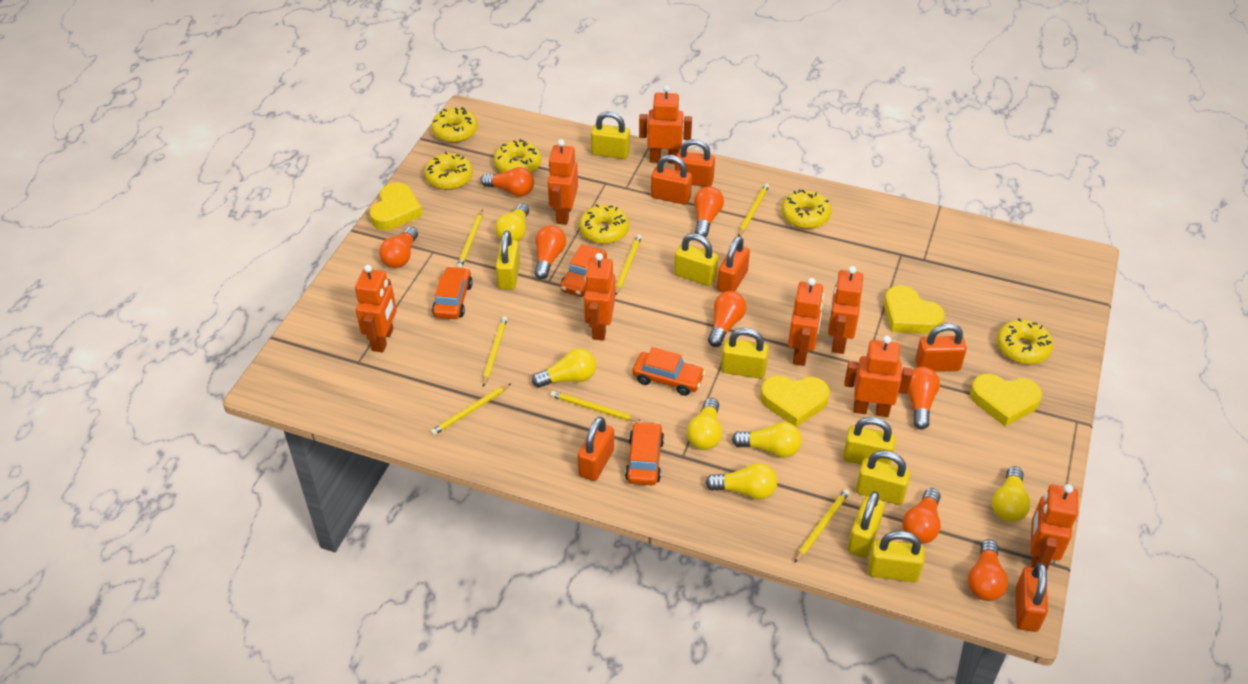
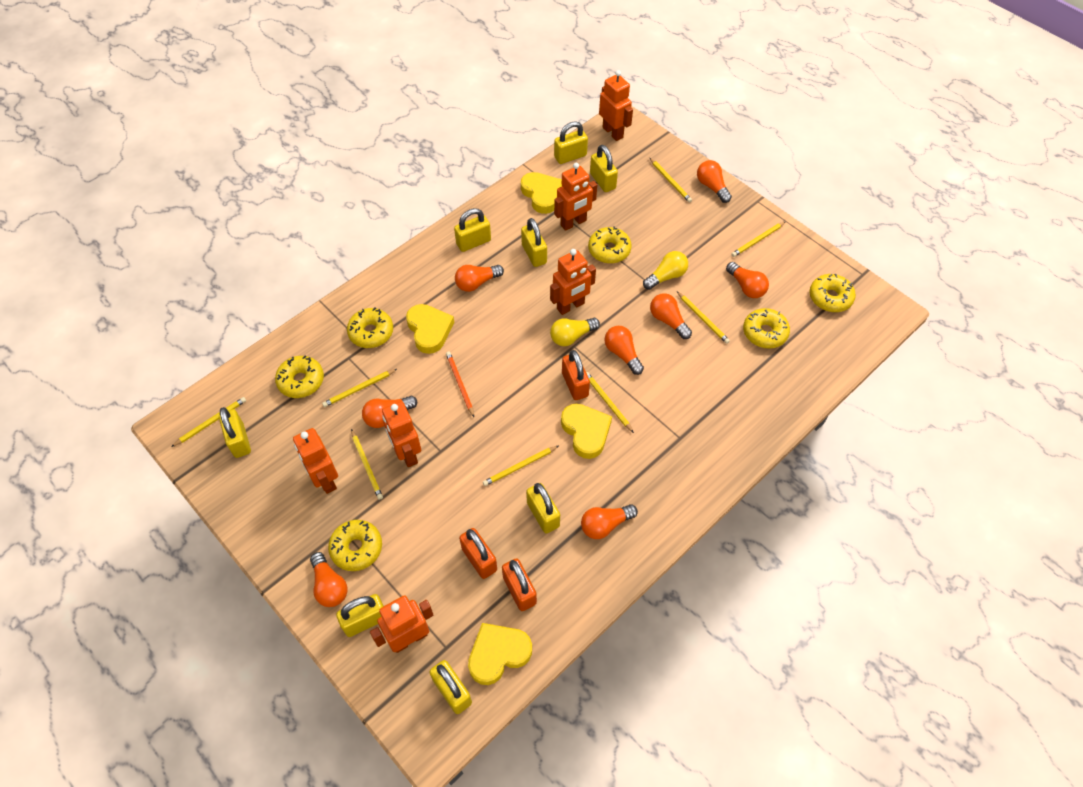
orange car: [432,266,473,319] [560,244,607,297] [625,421,664,485] [633,347,705,396] = 4 -> none = 0
orange padlock: [578,417,614,481] [651,155,692,205] [675,139,715,187] [717,236,750,293] [915,323,967,372] [1016,563,1048,632] = 6 -> [459,528,497,579] [502,558,537,611] [562,350,590,400] = 3
orange pencil: none = 0 -> [446,352,474,417] = 1
orange robot: [355,265,397,353] [548,139,578,225] [584,253,615,341] [639,85,692,164] [788,278,824,366] [828,266,863,354] [844,336,913,417] [1030,484,1078,570] = 8 -> [293,428,338,494] [370,595,433,653] [382,401,421,467] [550,249,596,315] [554,163,597,231] [599,70,633,141] = 6
yellow light bulb: [495,203,529,242] [532,348,596,388] [687,398,722,450] [705,463,777,500] [732,422,802,458] [992,466,1031,522] = 6 -> [550,318,600,346] [643,251,688,290] = 2
yellow pencil: [430,384,511,435] [457,209,483,268] [483,316,507,387] [550,391,642,422] [615,234,642,296] [738,184,769,236] [794,489,850,563] = 7 -> [171,397,246,447] [322,369,397,407] [351,429,383,500] [483,446,558,486] [586,372,634,433] [650,158,692,203] [677,292,730,344] [731,222,785,257] = 8

